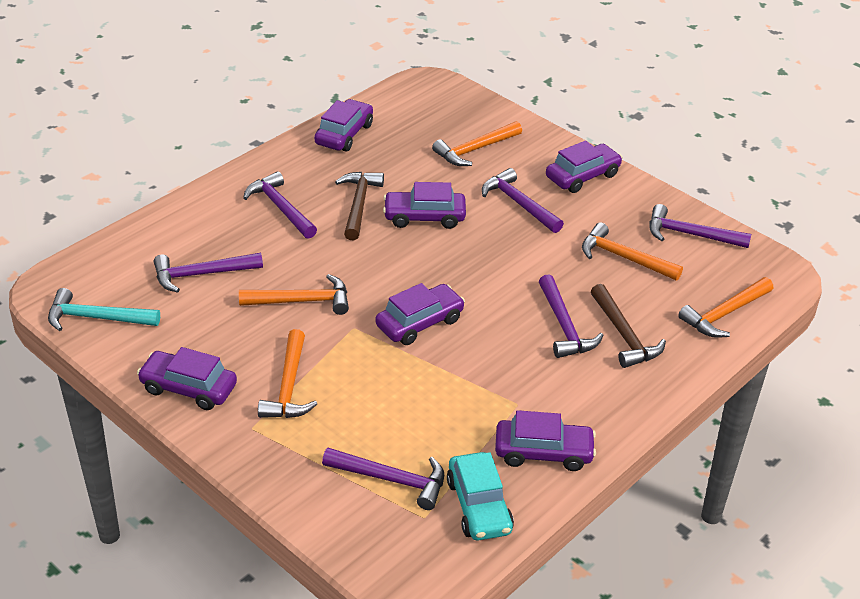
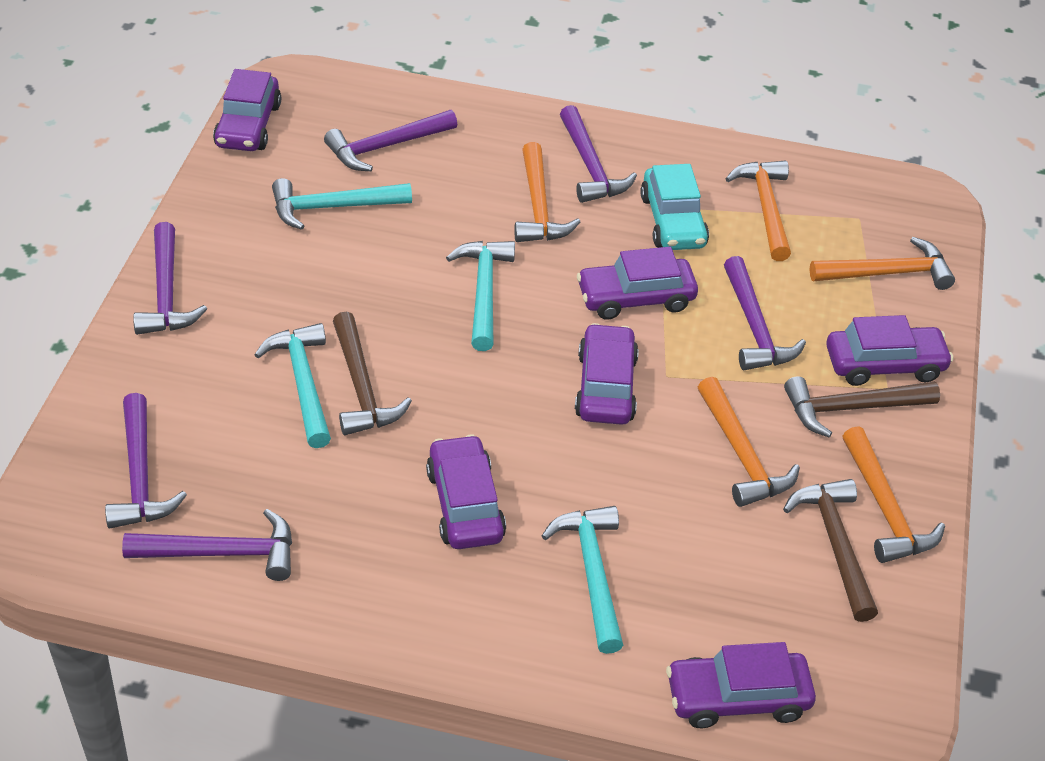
brown hammer: [335,172,384,240] [591,284,666,368] = 2 -> [333,311,412,435] [783,479,878,622] [784,376,940,437] = 3
turquoise hammer: [48,288,160,331] = 1 -> [254,323,331,448] [272,178,412,230] [446,241,515,351] [542,506,623,654] = 4

